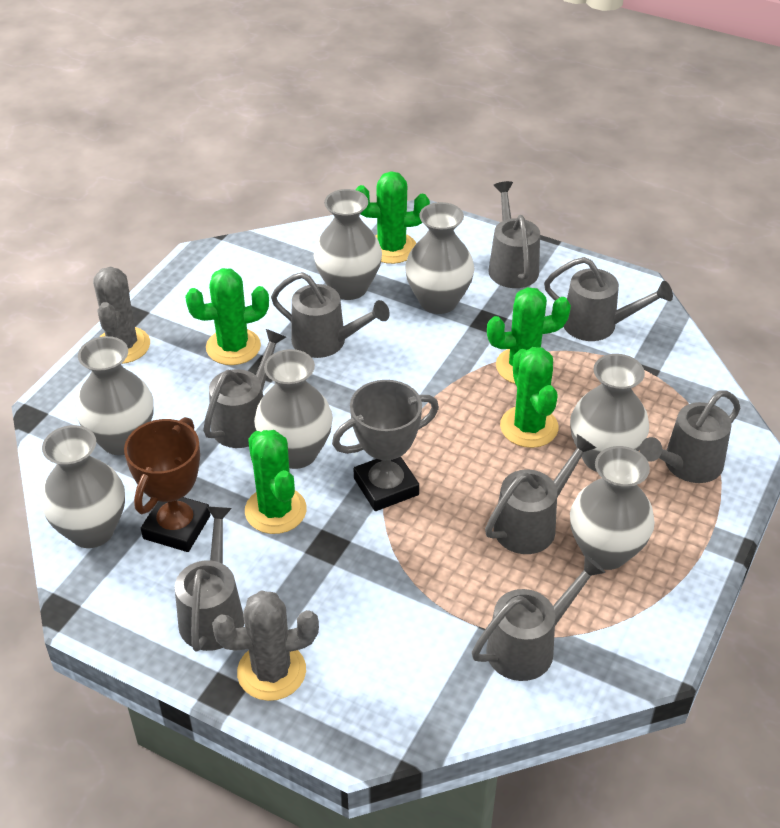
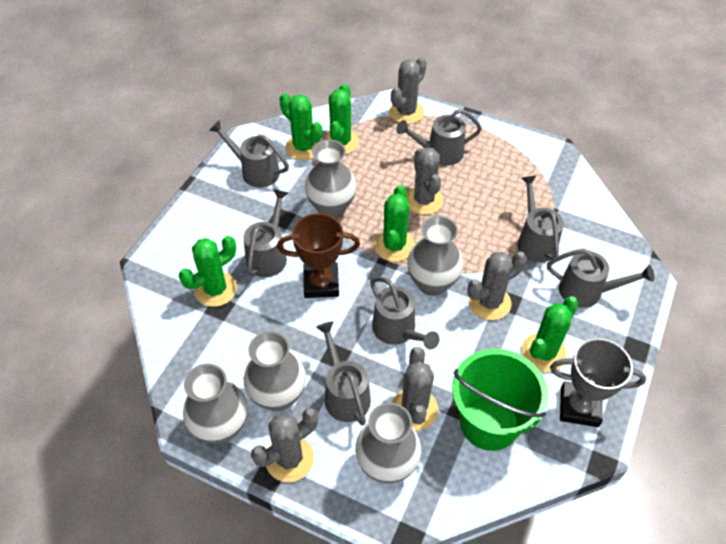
green bucket: none = 0 -> [452,349,549,451] = 1
grey cactus: [93,267,150,364] [212,590,319,701] = 2 -> [251,408,318,482] [389,57,427,124] [392,347,438,431] [406,147,444,215] [467,252,527,320] = 5
grey vase: [41,425,125,548] [75,336,154,455] [254,349,333,469] [314,189,382,300] [405,202,474,314] [570,354,649,472] [570,446,655,570] = 7 -> [183,364,248,444] [244,331,306,411] [305,140,356,218] [355,403,422,483] [407,216,463,296] = 5
grey watering can: [175,506,244,652] [203,329,286,448] [271,272,390,358] [472,555,605,681] [485,434,596,554] [488,181,540,288] [544,257,673,341] [640,390,740,483] = 8 -> [209,120,289,188] [244,189,288,277] [316,321,371,426] [370,277,439,350] [396,109,482,166] [517,175,564,263] [547,249,655,308] = 7

